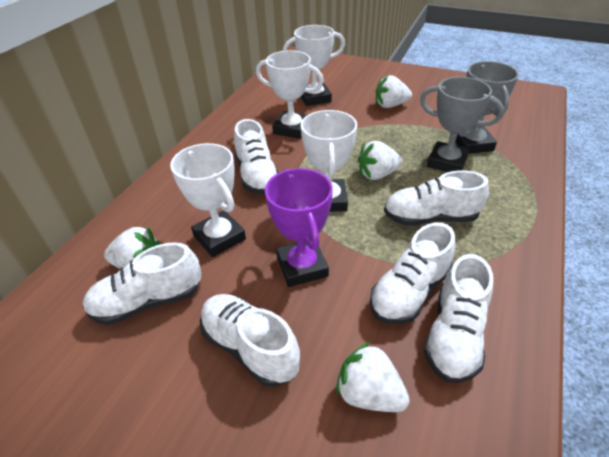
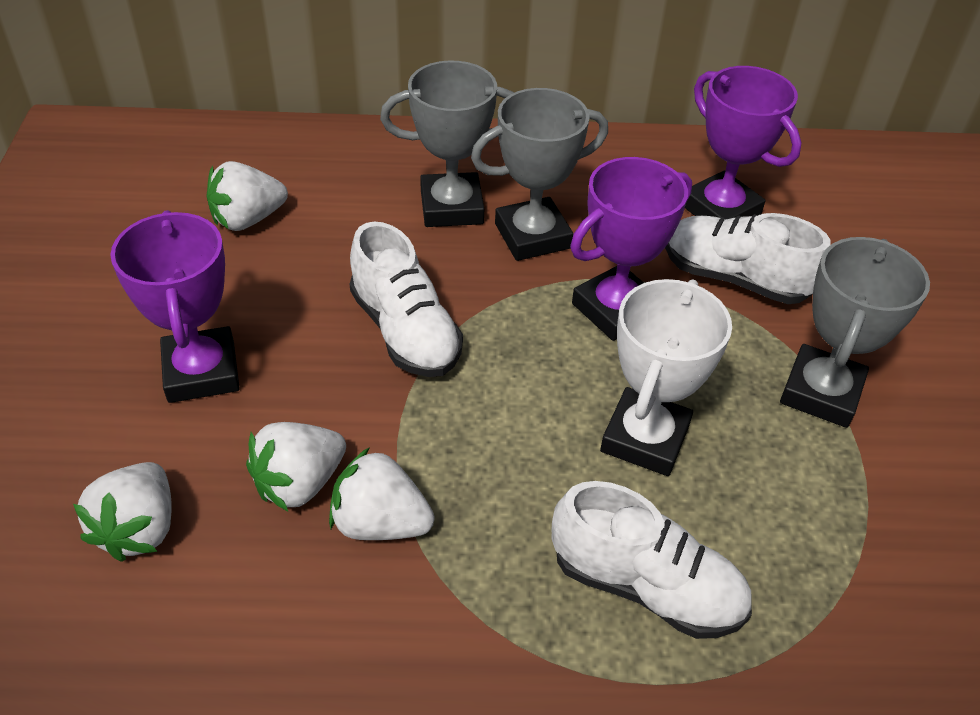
grey trophy: [420,77,504,172] [456,61,519,154] = 2 -> [380,60,514,227] [471,88,608,261] [780,237,930,428] = 3
purple trophy: [265,168,333,287] = 1 -> [110,210,240,403] [570,157,692,341] [685,66,802,219] = 3
white shoe: [83,242,201,325] [200,294,300,387] [234,119,279,194] [370,223,456,324] [384,170,489,226] [424,254,493,383] = 6 -> [350,222,463,377] [552,481,752,639] [665,213,831,304] = 3
white trophy: [170,143,246,257] [256,50,324,139] [283,25,345,106] [301,110,357,212] = 4 -> [600,279,732,476] = 1

